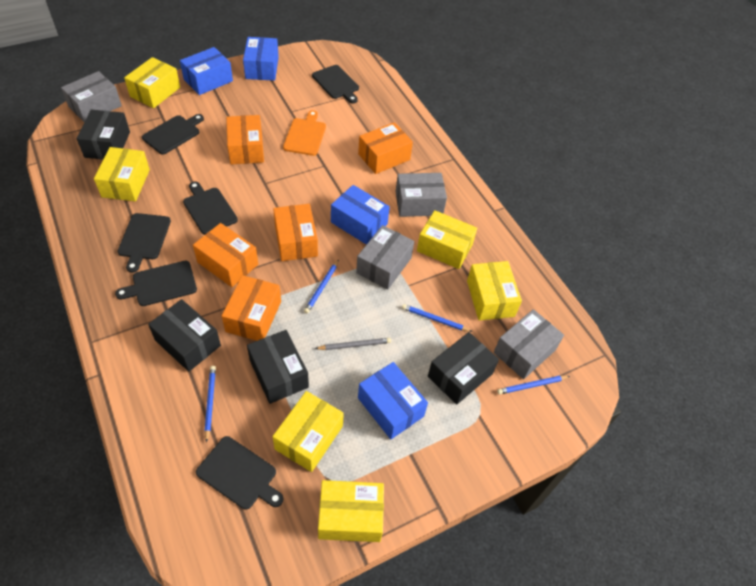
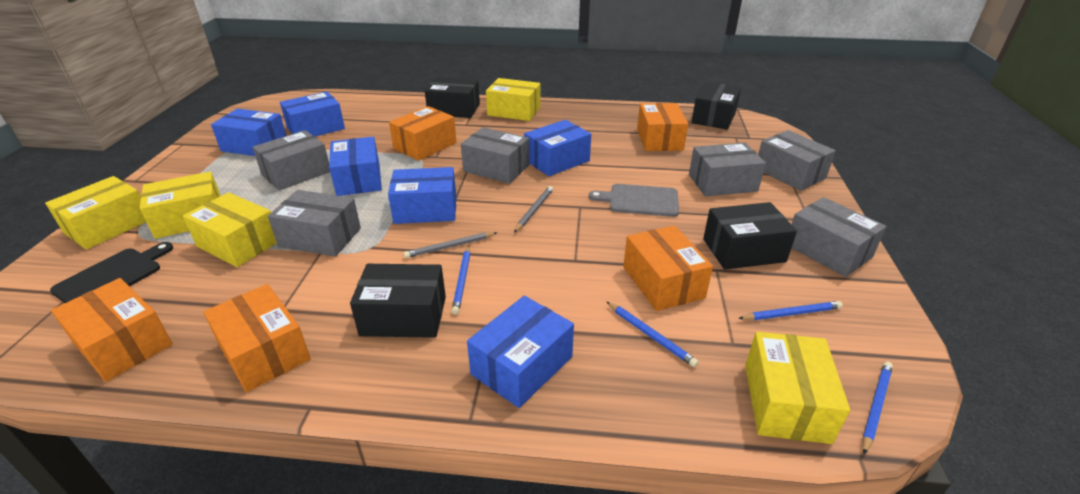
black cutting board: [115,261,197,306] [117,213,171,273] [142,114,204,155] [183,182,238,235] [196,436,283,510] [312,65,359,103] = 6 -> [50,242,173,303] = 1
blue box: [180,47,233,95] [243,37,279,81] [331,185,390,245] [358,362,428,439] = 4 -> [211,109,286,156] [280,91,345,137] [329,137,382,196] [388,167,456,224] [467,296,574,408] [524,120,591,176] = 6
grey box: [61,71,122,122] [356,225,414,289] [396,173,447,217] [494,309,564,379] = 4 -> [253,130,330,190] [268,190,361,257] [461,127,529,184] [689,143,766,197] [758,130,836,191] [791,197,887,277] = 6
grey cutting board: none = 0 -> [589,184,679,217] = 1
grey pencil: [315,338,391,350] = 1 -> [403,232,497,258] [514,186,553,233] = 2
orange cutting board: [283,110,326,156] = 1 -> none = 0
yellow box: [94,147,150,202] [124,57,180,108] [272,391,344,472] [318,480,384,542] [417,210,477,269] [467,261,522,321] = 6 -> [45,176,146,250] [140,171,221,239] [183,192,277,267] [486,78,540,121] [745,332,850,444] = 5

